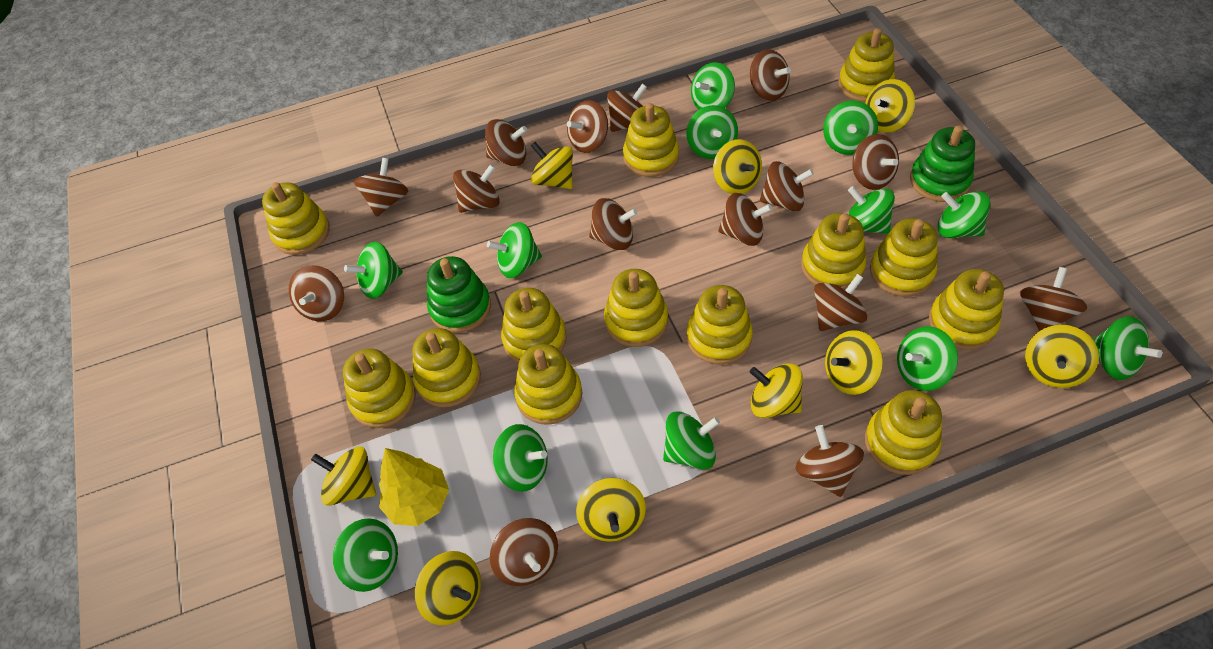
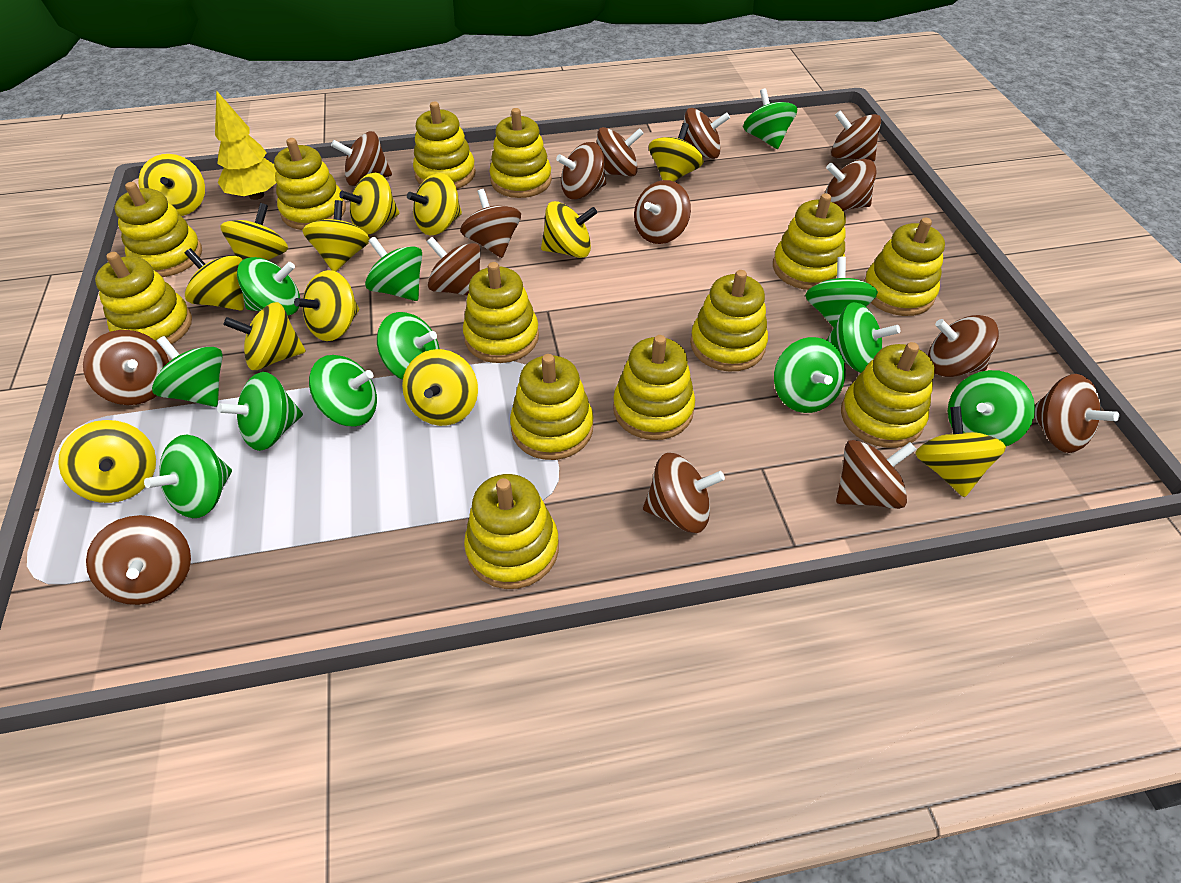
green stacking toy: [427,256,491,333] [910,126,975,202] = 2 -> none = 0
yellow spinning top: [311,446,376,506] [415,551,481,625] [531,142,573,189] [576,478,646,542] [713,139,762,194] [750,363,803,418] [825,330,883,395] [865,79,915,133] [1025,325,1099,388] = 9 -> [58,420,156,503] [139,154,205,216] [185,248,244,311] [220,203,288,260] [224,302,306,370] [294,270,359,341] [302,200,370,272] [339,173,399,234] [402,349,478,426] [407,173,462,235] [541,201,597,258] [649,123,704,181] [915,406,1006,497] = 13

